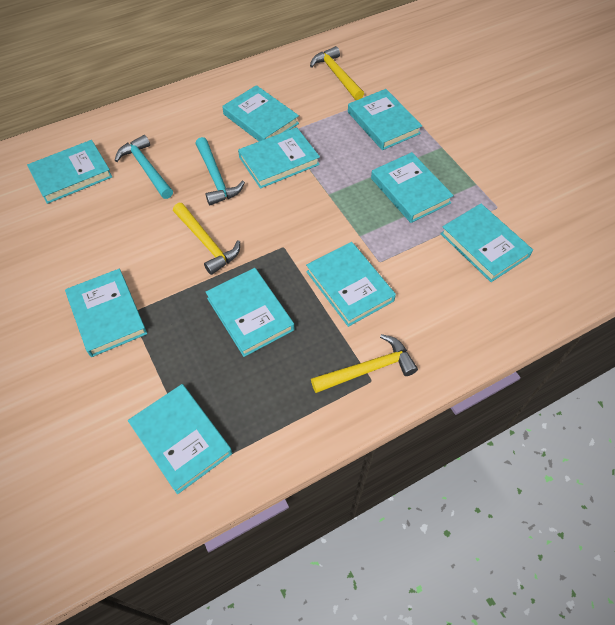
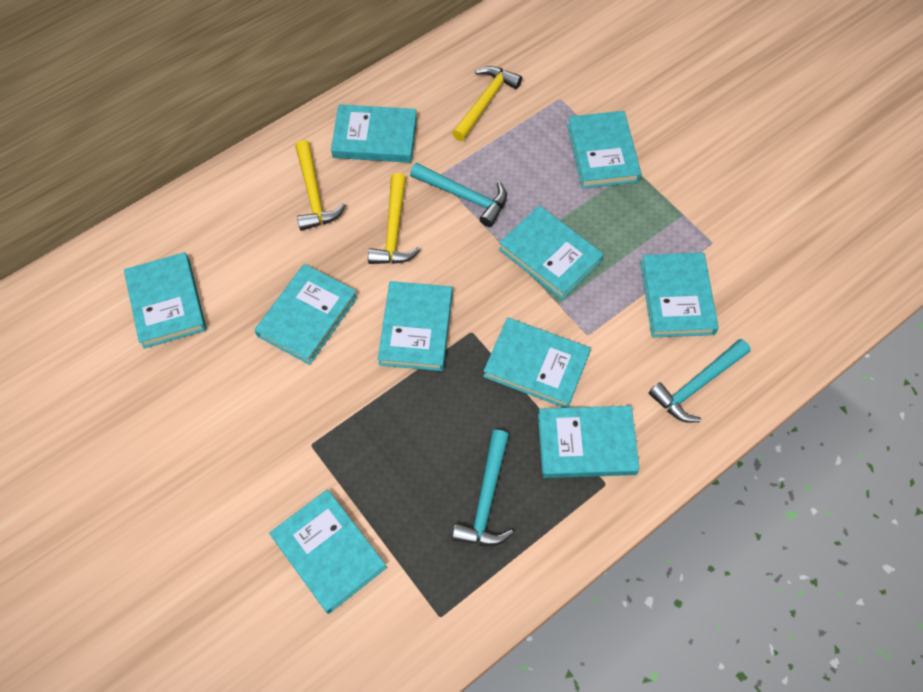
turquoise hammer: [114,135,173,199] [196,137,245,205] = 2 -> [410,163,507,227] [452,430,514,546] [649,339,751,423] = 3

